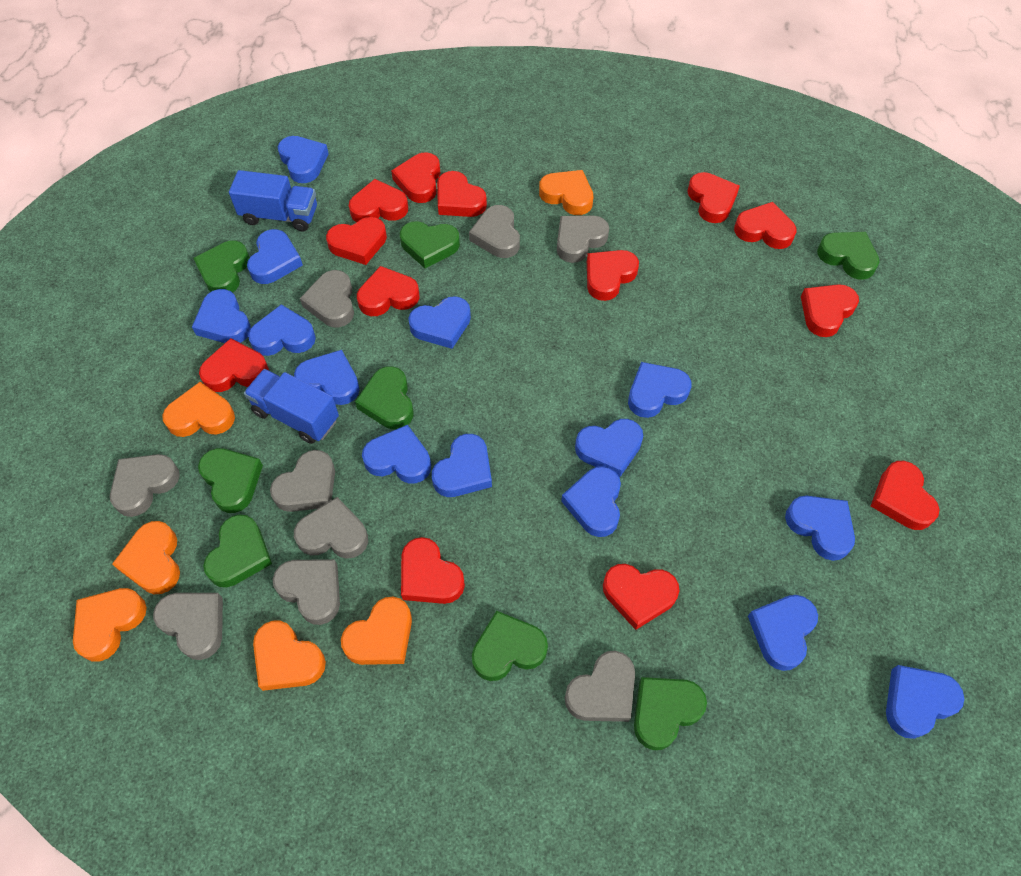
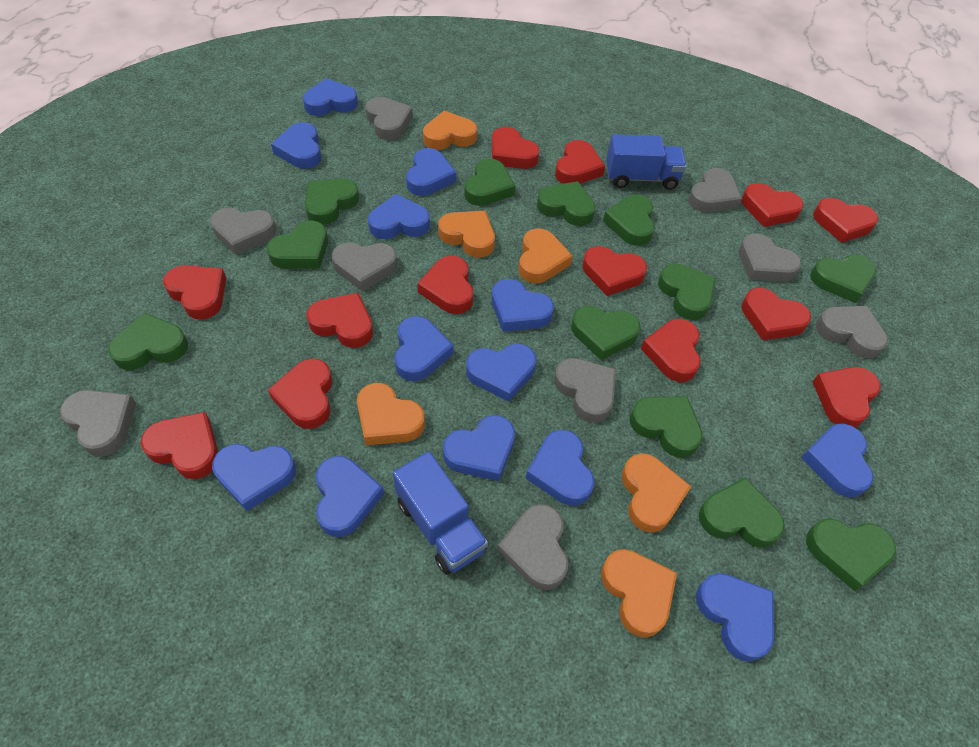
blue heart: [192,289,251,343] [247,229,303,284] [248,304,316,356] [278,136,329,183] [294,350,360,405] [362,425,431,484] [408,296,471,349] [432,434,492,497] [561,466,621,537] [575,419,643,477] [628,362,691,418] [748,595,818,671] [785,496,855,561] [886,665,964,739] = 14 -> [212,444,296,511] [271,122,321,169] [303,78,358,116] [316,456,384,537] [368,194,430,239] [395,316,454,381] [406,148,456,196] [443,415,515,481] [466,344,536,402] [491,279,554,332] [526,430,595,506] [696,573,774,662] [801,423,873,497] = 13
green heart: [194,241,250,293] [198,448,263,513] [203,515,272,587] [355,366,414,430] [400,221,460,268] [472,611,548,681] [634,677,707,750] [817,232,879,280] = 8 -> [108,312,188,370] [267,221,328,269] [305,178,359,225] [464,158,515,206] [537,181,596,226] [571,306,641,360] [603,194,655,246] [630,396,703,458] [658,264,716,320] [699,478,785,548] [806,518,896,591] [810,255,876,303] = 12

